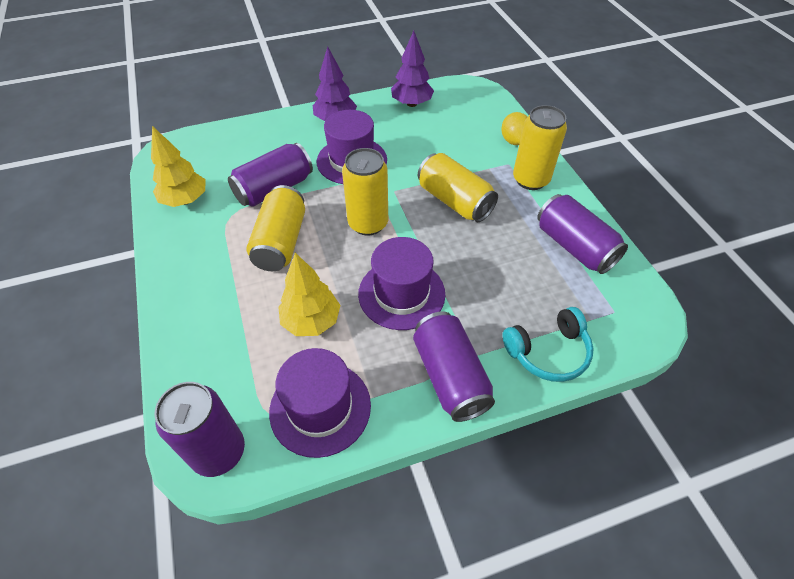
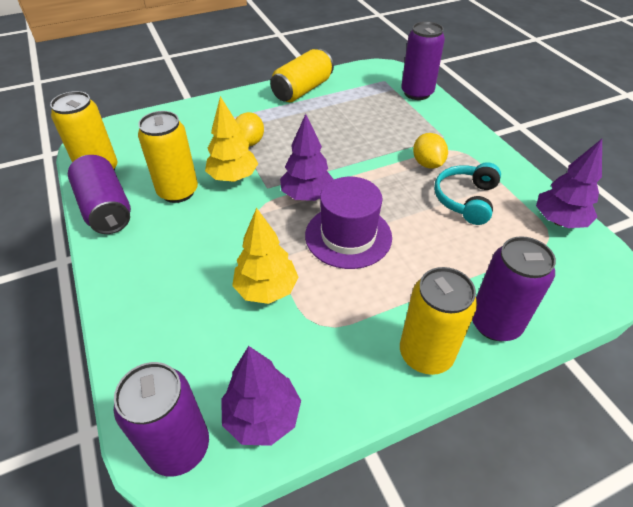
purple hat: [269,348,371,458] [317,110,387,184] [358,237,445,330] = 3 -> [305,177,392,269] = 1
purple tree: [313,47,357,121] [391,31,434,107] = 2 -> [221,346,301,446] [280,114,334,201] [536,139,602,228] = 3
yellow lemon: [501,112,527,145] = 1 -> [235,112,264,147] [413,133,448,169] = 2

